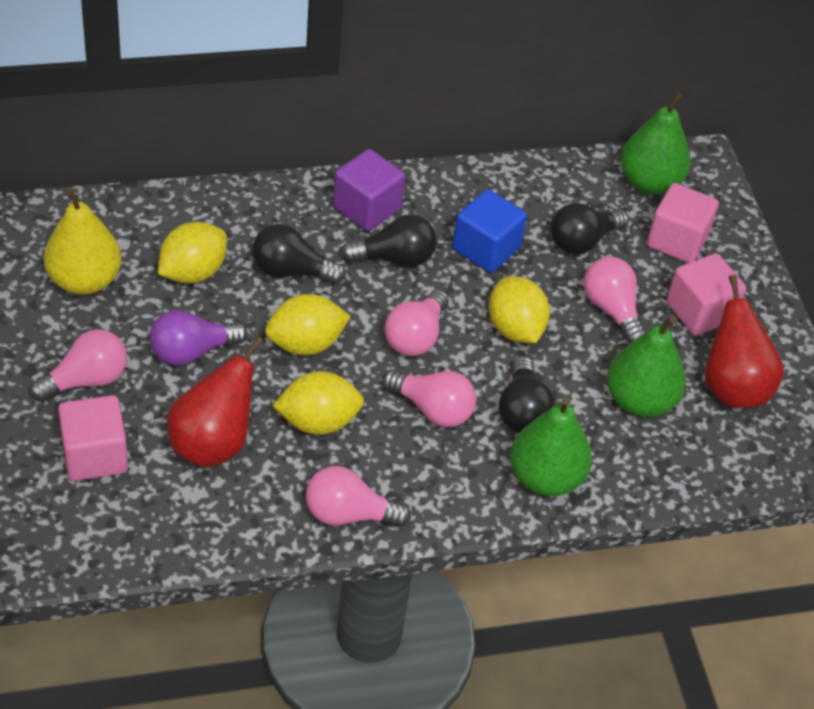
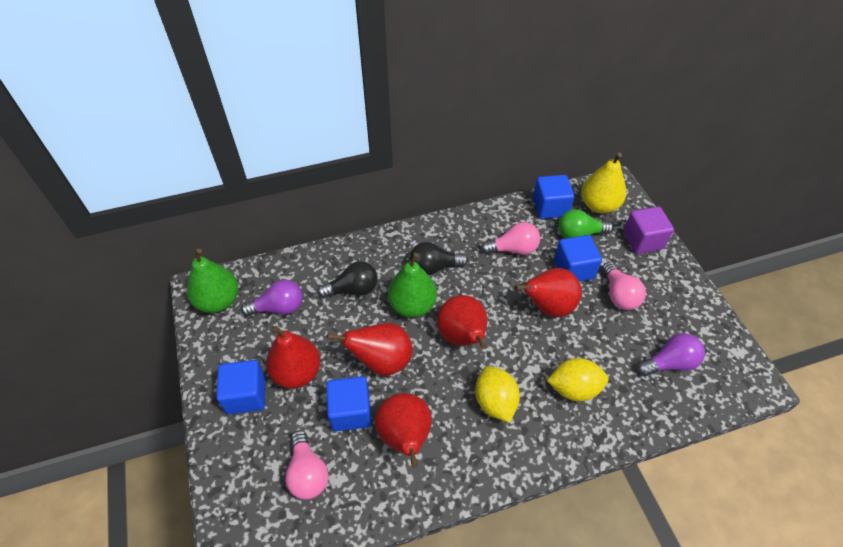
black light bulb: [252,224,346,284] [341,214,437,267] [499,356,555,433] [551,203,629,255] = 4 -> [317,261,378,298] [410,242,468,275] = 2
blue cube: [452,189,527,273] = 1 -> [216,360,265,415] [326,376,371,431] [533,175,574,219] [554,235,602,282] = 4
green light bulb: none = 0 -> [559,209,613,238] = 1
green pear: [510,397,592,497] [607,316,686,417] [621,92,691,194] = 3 -> [187,249,238,313] [388,253,437,317] = 2
pink cube: [58,395,128,481] [647,183,719,263] [666,253,746,336] = 3 -> none = 0
pink light bulb: [29,329,127,402] [306,466,411,527] [383,370,476,427] [384,289,449,356] [583,257,646,344] = 5 -> [285,430,328,499] [481,222,540,255] [602,262,646,310] = 3
purple light bulb: [150,310,247,366] = 1 -> [241,280,303,316] [637,333,705,376] = 2
red pear: [167,336,264,467] [705,275,784,408] = 2 -> [266,326,320,388] [327,323,413,376] [375,393,432,467] [437,295,487,349] [515,268,581,317] = 5
yellow lemon: [158,222,227,283] [265,294,351,355] [273,371,364,435] [489,276,550,343] = 4 -> [475,366,520,423] [547,358,609,402] = 2

